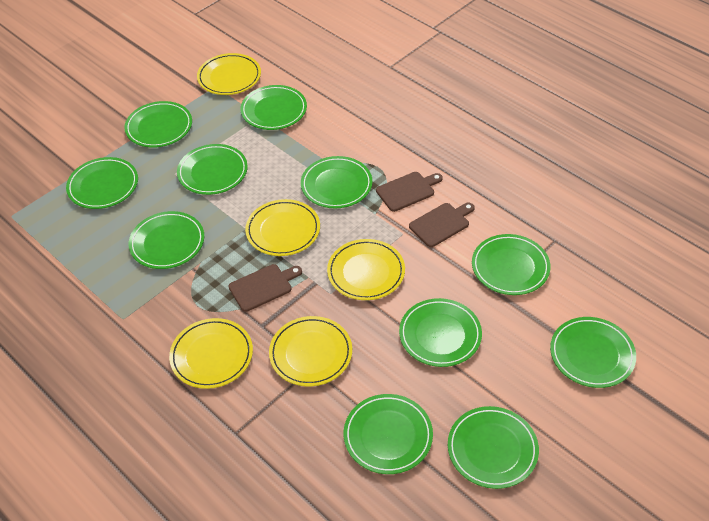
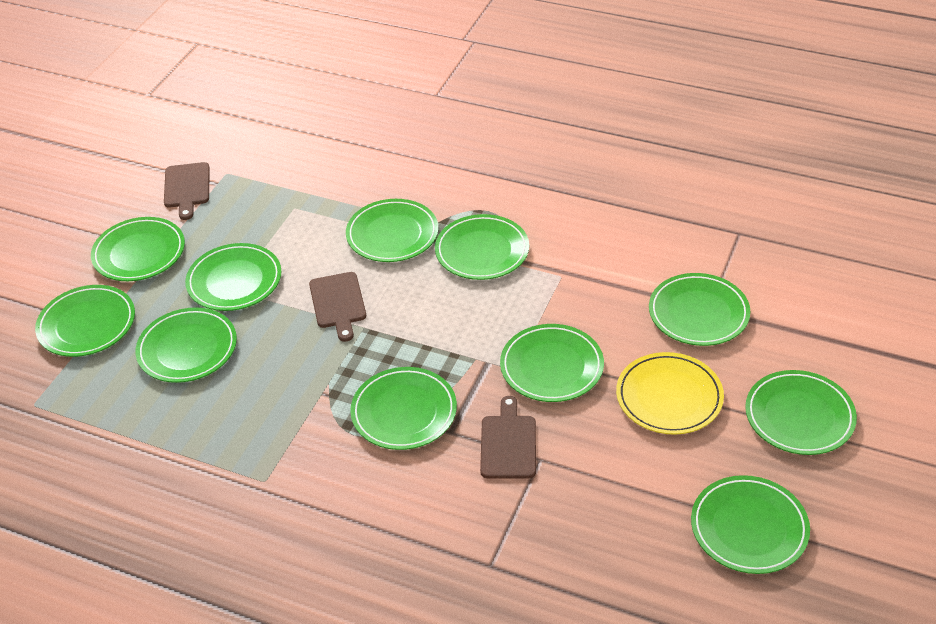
yellow plate: [169,318,253,389] [197,53,261,95] [245,199,320,256] [269,316,352,386] [327,239,405,300] = 5 -> [616,352,724,435] = 1

